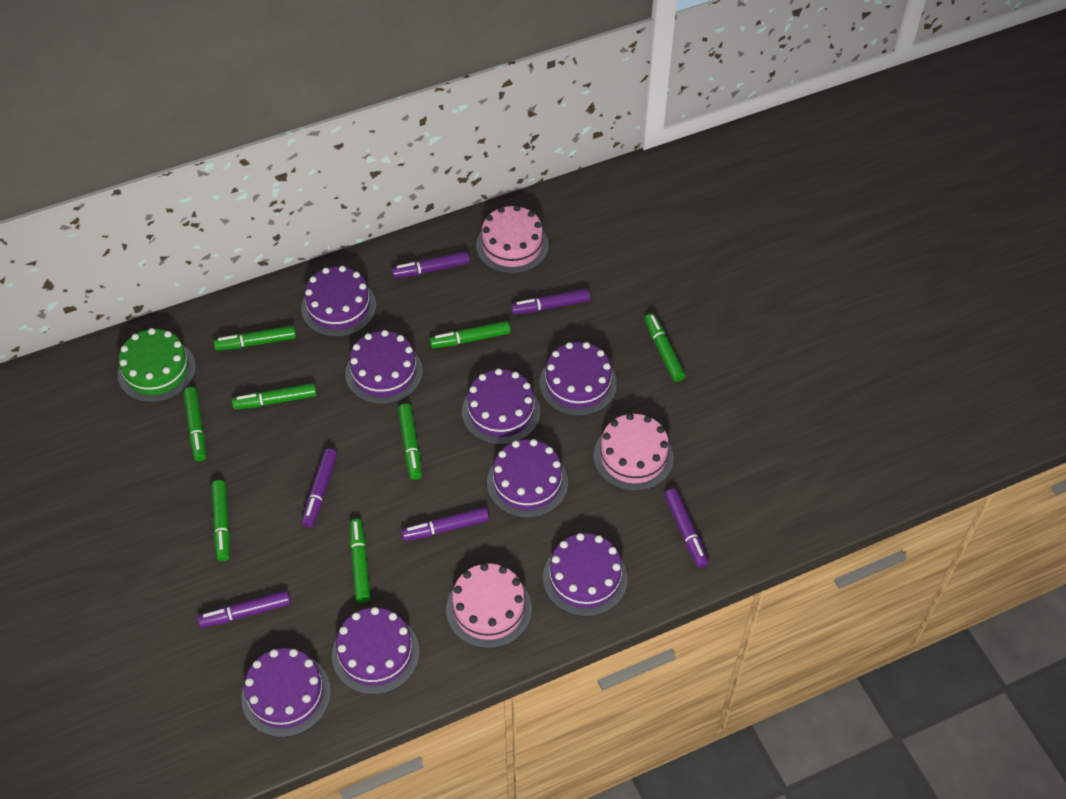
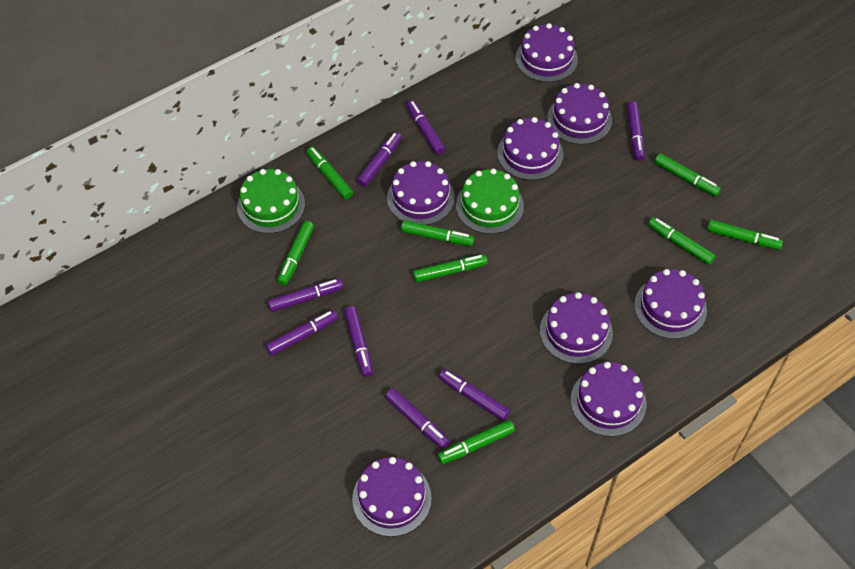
green cake: [118,328,196,402] = 1 -> [237,169,305,234] [456,168,524,234] = 2
pink cake: [446,563,532,648] [476,205,549,274] [593,413,674,491] = 3 -> none = 0
purple marker: [197,590,291,628] [302,448,337,527] [391,251,470,278] [401,507,489,541] [511,288,590,315] [664,488,709,568] = 6 -> [266,310,338,356] [268,279,343,312] [344,306,373,377] [357,132,402,187] [385,388,450,449] [406,100,445,155] [439,369,510,421] [626,101,645,161] = 8

